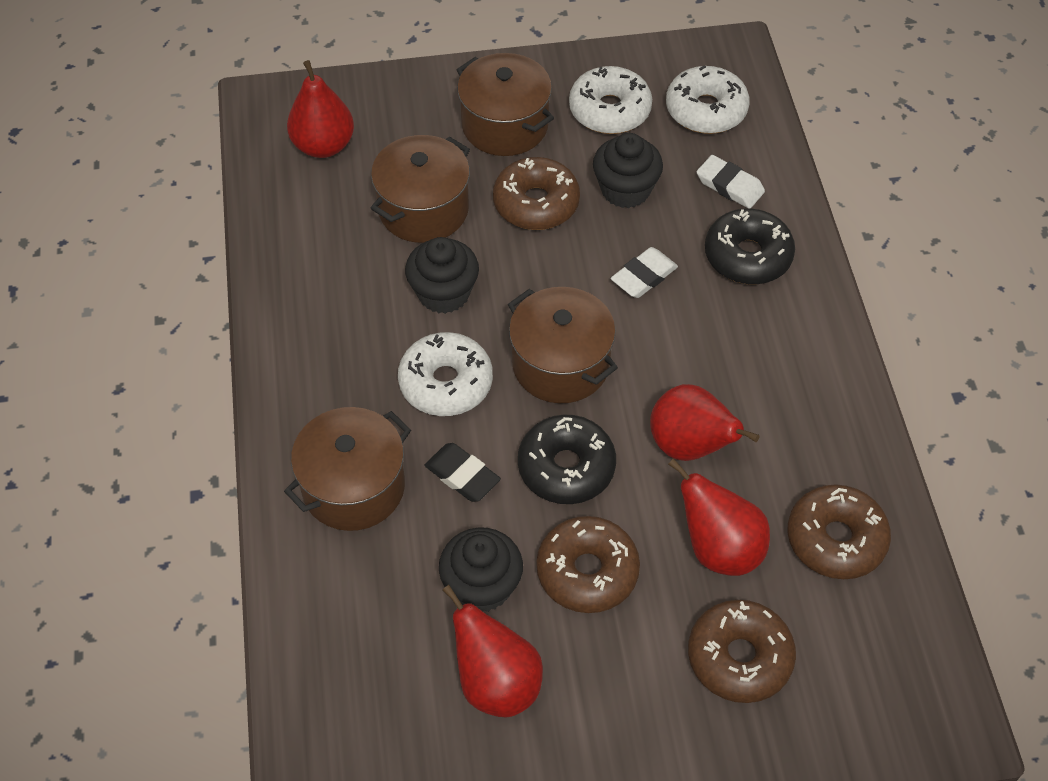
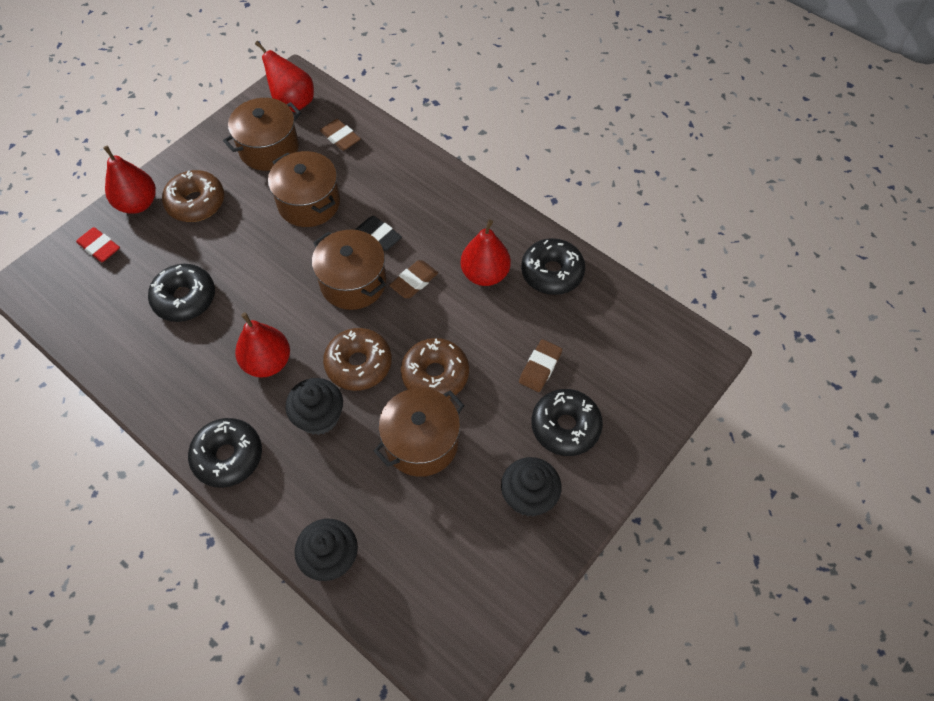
black donut: [518,415,616,504] [705,208,795,284] = 2 -> [148,264,215,322] [188,418,262,488] [521,238,585,295] [531,389,603,456] = 4
brown donut: [493,157,580,230] [537,516,640,613] [688,600,796,703] [787,484,891,579] = 4 -> [162,170,224,222] [323,328,392,391] [401,338,469,399] = 3
brown eraser: none = 0 -> [320,119,361,151] [389,260,438,298] [519,339,562,392] = 3
red eraser: none = 0 -> [76,227,120,262] = 1
white donut: [398,332,493,416] [569,66,652,134] [666,65,749,134] = 3 -> none = 0
white eraser: [611,247,678,298] [697,155,765,209] = 2 -> none = 0

